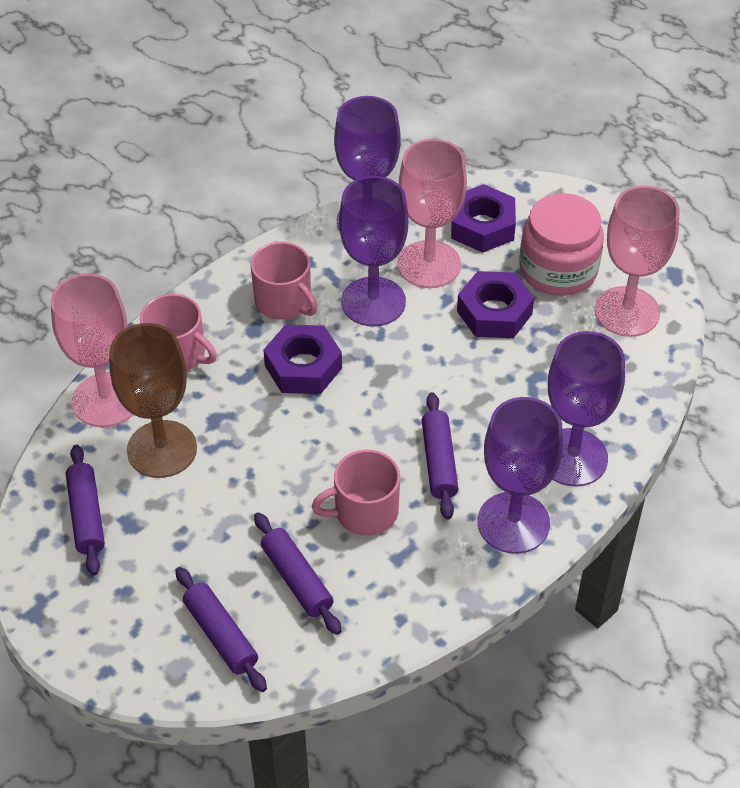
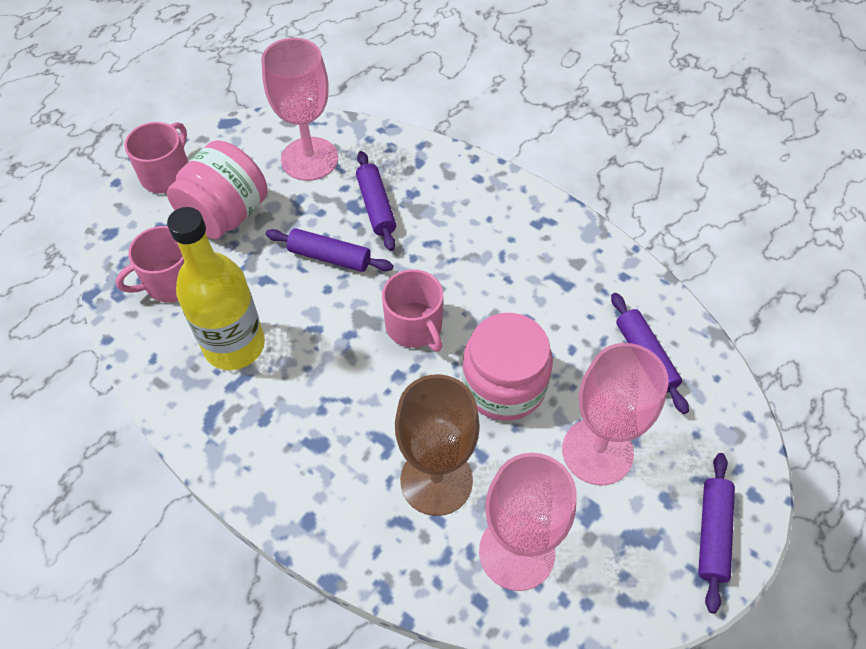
pink jar: [519,193,604,296] = 1 -> [167,140,267,239] [462,313,553,421] = 2
purple goblet: [334,96,401,231] [339,176,408,327] [478,397,563,554] [548,331,625,487] = 4 -> none = 0
purple nut: [263,324,342,394] [451,184,516,253] [457,271,534,338] = 3 -> none = 0
yellow bottle: none = 0 -> [167,207,265,370] = 1

